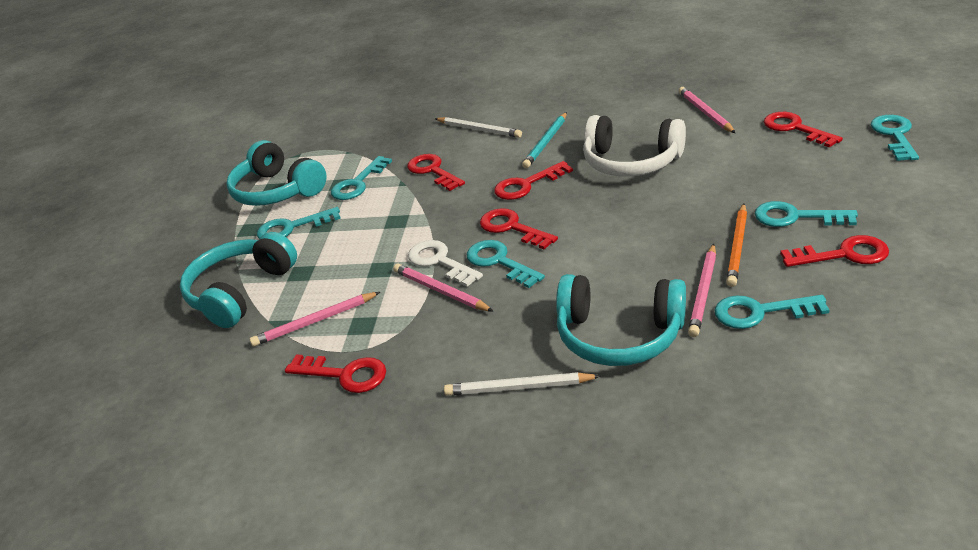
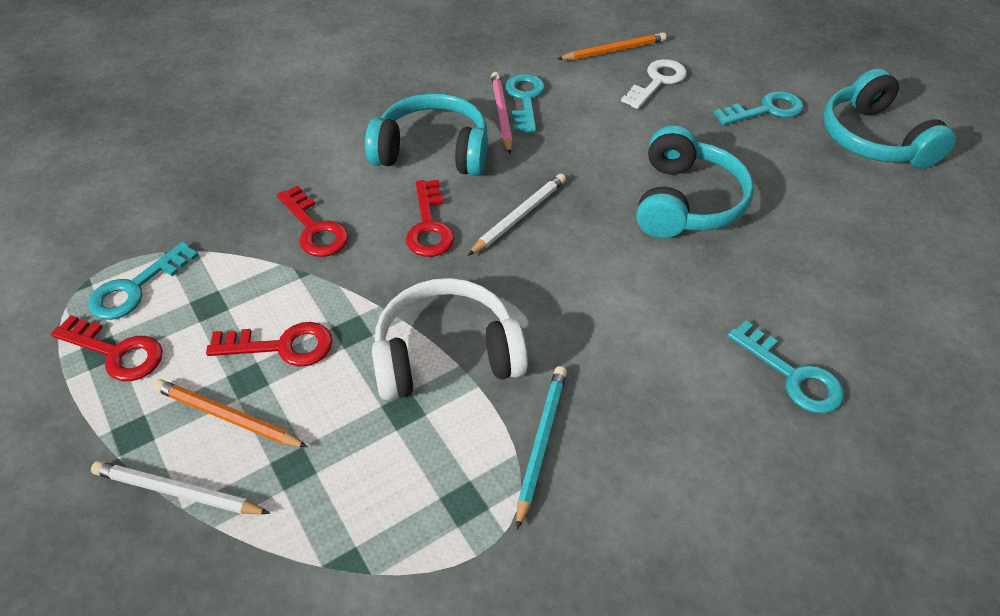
orange pencil: [726,204,747,287] = 1 -> [153,379,308,447] [558,32,666,60] = 2
pink pencil: [250,292,380,346] [393,264,494,312] [679,87,735,133] [688,244,716,337] = 4 -> [491,72,513,154] = 1
red key: [285,354,386,393] [407,154,465,191] [480,208,558,249] [494,161,573,200] [764,112,843,148] [780,235,889,267] = 6 -> [51,315,163,381] [206,322,333,366] [277,186,349,257] [406,180,454,257] = 4
turquoise key: [257,207,341,239] [331,156,392,200] [466,240,545,288] [715,295,830,329] [755,201,858,227] [871,115,919,161] = 6 -> [88,241,199,320] [505,74,545,132] [713,91,804,125] [728,321,844,414] = 4

